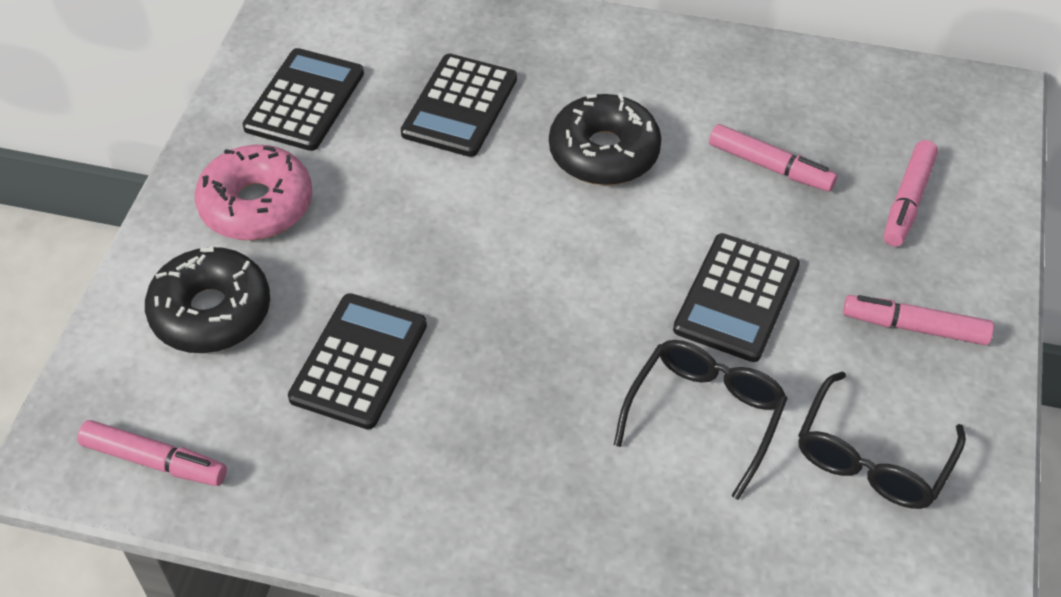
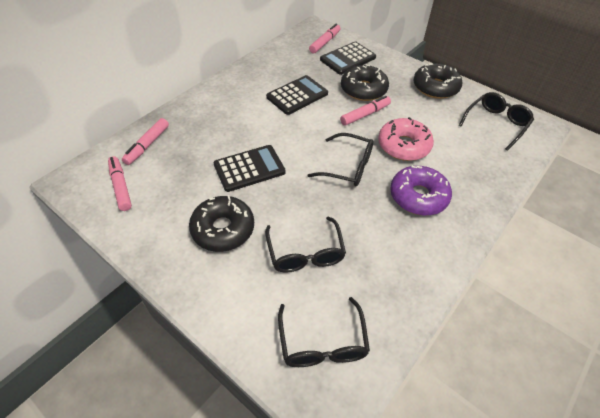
black calculator: [242,48,364,151] [288,293,427,429] [401,54,517,157] [673,233,800,362] = 4 -> [213,145,286,192] [266,75,328,115] [320,41,376,75] = 3
black donut: [145,247,270,353] [549,93,662,185] = 2 -> [189,195,254,252] [341,64,389,101] [413,63,462,99] = 3
black glasses: [614,340,788,500] [798,372,966,509] = 2 -> [265,216,346,273] [278,297,370,367] [307,133,374,187] [459,92,534,151] = 4
purple donut: none = 0 -> [390,166,452,215] = 1

